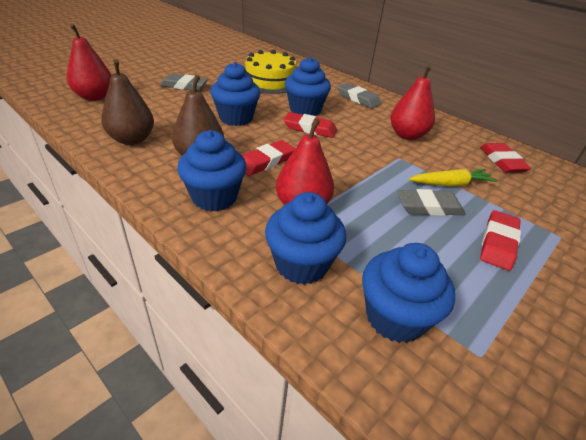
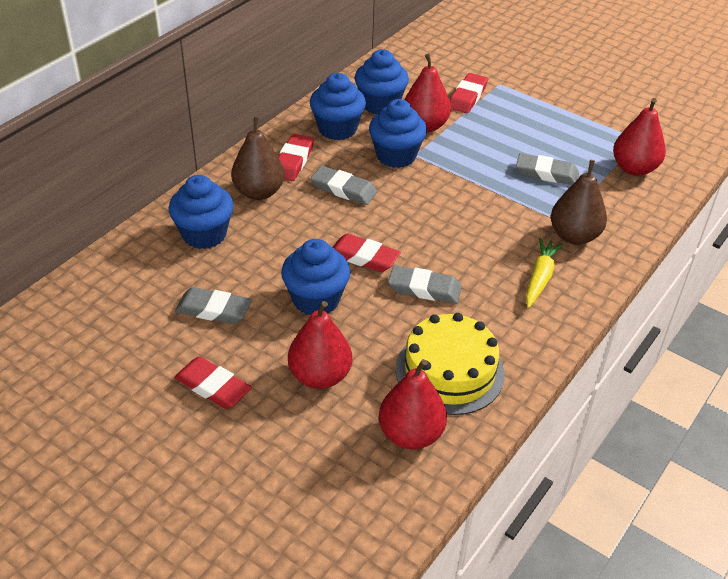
grey eraser: [160,73,208,90] [338,83,381,108] [397,189,466,216] = 3 -> [175,287,252,324] [311,166,377,205] [388,265,462,304] [516,153,579,185] = 4
red pear: [67,24,111,101] [276,119,334,205] [390,65,435,140] = 3 -> [288,301,352,389] [379,359,447,449] [404,54,451,132] [613,98,666,176] = 4

